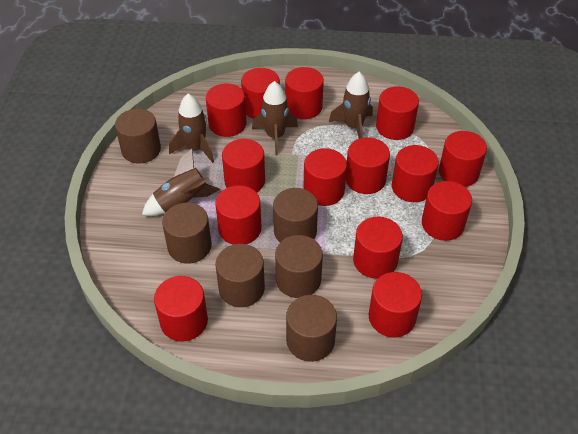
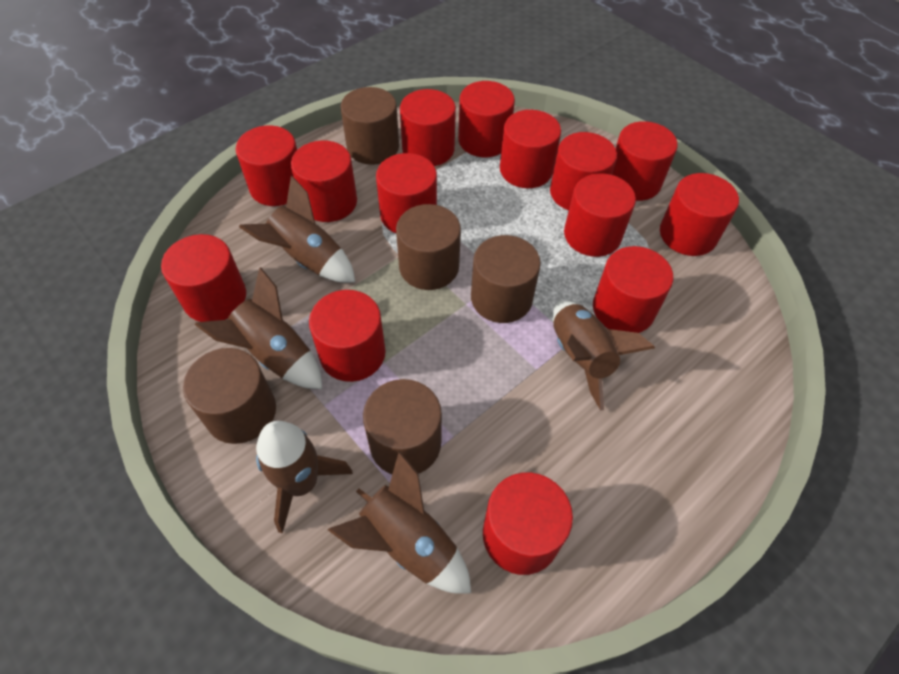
brown cylinder: [115,109,161,164] [162,203,212,264] [215,244,265,307] [273,188,318,242] [275,235,323,298] [286,295,337,362] = 6 -> [183,348,276,444] [341,87,399,165] [363,379,442,474] [396,204,461,290] [471,235,541,323] = 5
brown rocket: [142,149,220,216] [169,94,214,163] [252,81,298,155] [329,72,373,139] = 4 -> [195,267,322,389] [239,176,356,283] [256,421,353,534] [328,451,471,594] [553,300,655,411] = 5

